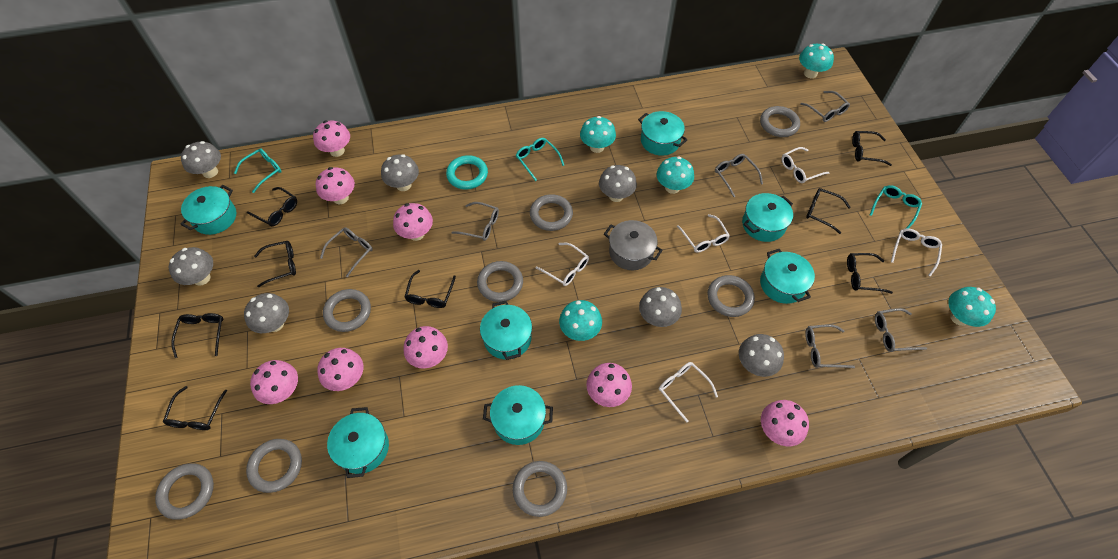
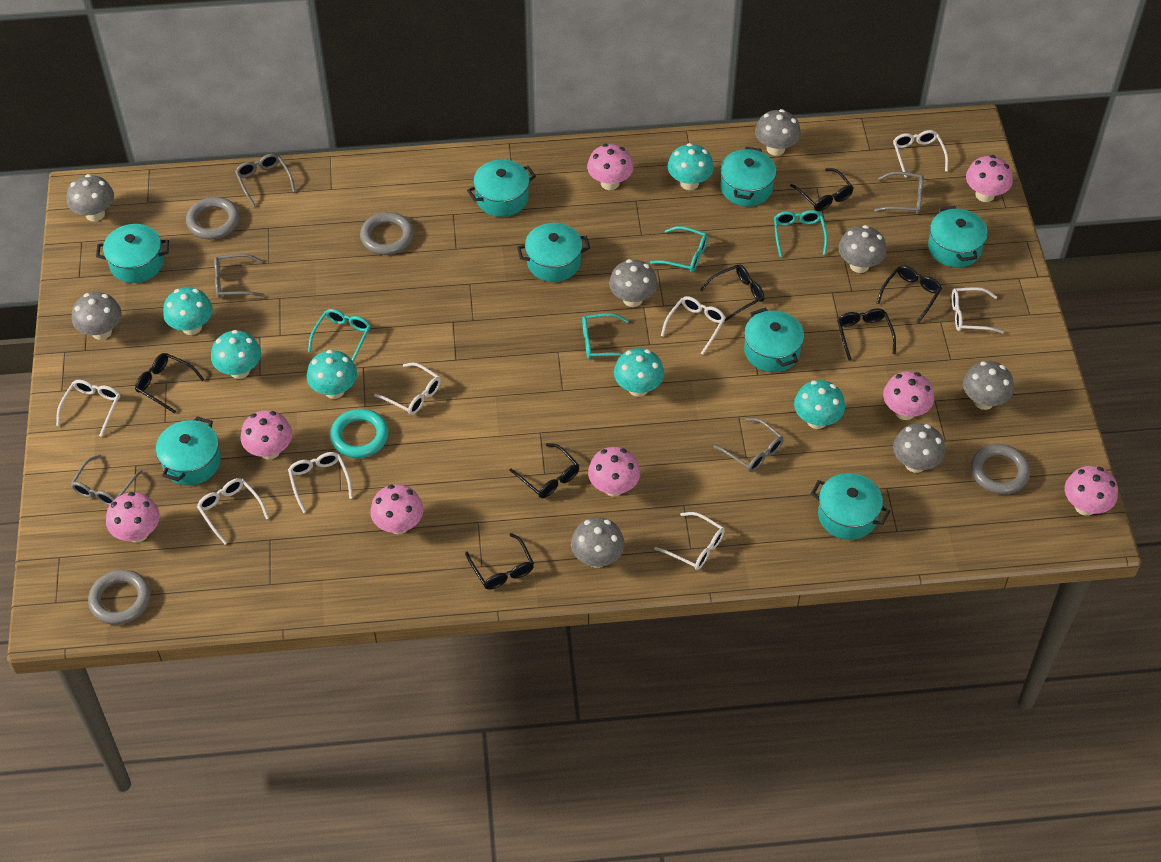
black glasses: [163,386,227,430] [171,313,223,358] [247,187,297,226] [254,241,296,287] [405,270,456,308] [806,188,851,234] [847,253,893,294] [852,131,892,166] = 8 -> [135,353,205,414] [465,533,534,589] [509,443,579,498] [700,264,764,322] [790,168,854,211] [837,308,896,361] [876,265,942,324] = 7
grey glasses: [320,228,373,277] [451,202,499,241] [715,154,763,197] [800,91,850,122] [805,324,855,368] [875,308,927,352] = 6 -> [71,455,143,506] [214,254,264,298] [235,154,295,207] [714,418,784,472] [874,171,924,214] = 5
grey mushroom: [169,247,213,286] [181,141,221,178] [244,293,289,333] [381,154,419,191] [599,165,637,202] [639,287,682,327] [739,334,784,377] = 7 -> [67,174,114,222] [72,292,122,340] [571,517,625,568] [609,259,658,307] [755,109,801,156] [838,225,887,273] [893,423,945,473] [963,361,1014,410] = 8
grey pot: [604,220,663,270] = 1 -> none = 0
grey ring: [155,464,214,520] [246,439,302,493] [323,289,371,332] [477,261,523,302] [512,461,567,517] [530,194,573,231] [707,275,755,317] [760,106,800,137] = 8 -> [88,569,150,625] [186,197,240,239] [360,212,414,255] [971,444,1030,494] = 4
turquoise glasses: [234,148,281,193] [516,138,564,181] [870,185,922,229] = 3 -> [308,309,371,362] [582,313,629,359] [650,226,708,273] [774,210,828,257] = 4
turquoise mushroom: [559,300,602,341] [580,116,616,153] [657,156,694,194] [799,44,834,78] [948,287,996,327] = 5 -> [163,287,213,335] [211,330,261,379] [307,350,357,399] [614,348,664,397] [667,143,714,190] [794,380,845,429] = 6
turquoise pot: [180,185,236,235] [327,407,389,478] [480,301,532,360] [483,385,553,445] [638,111,687,156] [742,193,793,242] [760,249,815,304] = 7 -> [96,224,169,283] [156,417,221,485] [467,160,536,217] [517,223,590,282] [720,147,776,206] [744,308,804,372] [811,473,890,540] [928,206,988,267] = 8
white glasses: [535,243,589,286] [659,362,718,422] [677,214,730,253] [782,147,830,183] [891,228,942,277] = 5 -> [56,380,120,437] [197,478,269,544] [288,452,353,513] [374,363,441,415] [654,512,725,570] [661,296,726,355] [893,130,948,178] [952,287,1004,334] = 8

